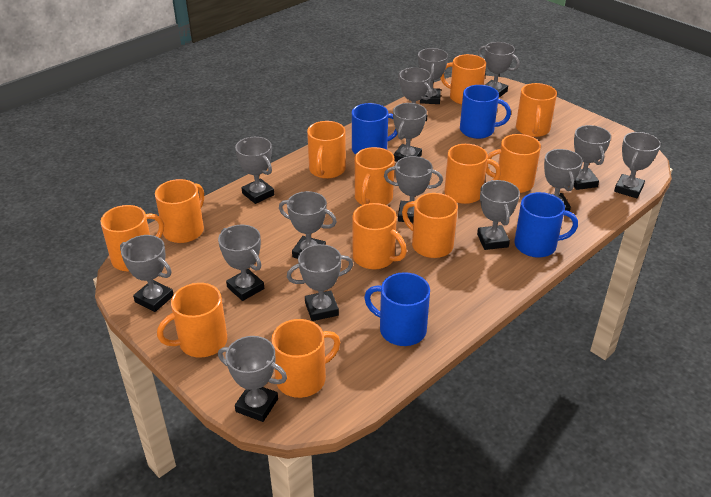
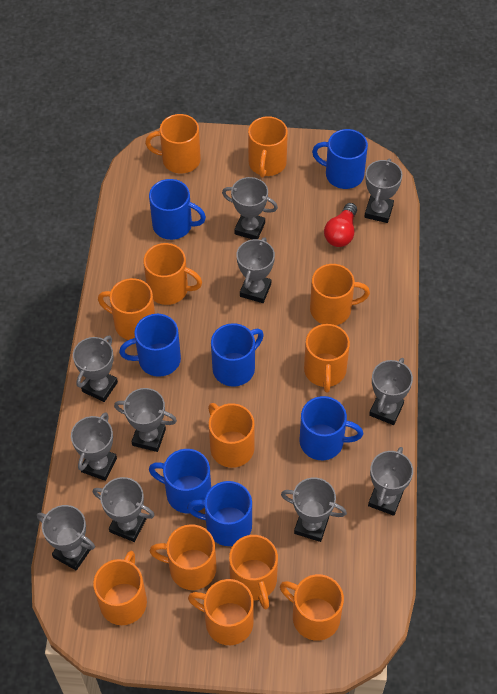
blue mug: [352,103,398,155] [364,272,430,346] [460,85,511,139] [515,192,578,258] = 4 -> [119,314,181,377] [149,179,206,240] [149,449,211,513] [187,481,252,546] [211,323,264,387] [300,396,363,460] [312,129,368,189] = 7
grey trophy: [120,235,174,312] [218,225,264,301] [218,336,287,422] [235,137,274,204] [279,191,337,259] [287,244,353,321] [384,156,443,223] [393,103,427,162] [398,67,432,122] [418,48,448,104] [477,180,520,250] [478,42,520,98] [544,149,583,211] [574,125,611,190] [614,132,661,198] = 15 -> [37,505,95,570] [71,412,117,481] [73,335,118,402] [93,477,155,542] [114,388,177,452] [222,177,278,240] [237,237,275,303] [281,478,347,542] [364,159,402,223] [368,447,413,516] [369,358,413,425] = 11
red light bulb: none = 0 -> [324,203,357,247] = 1

